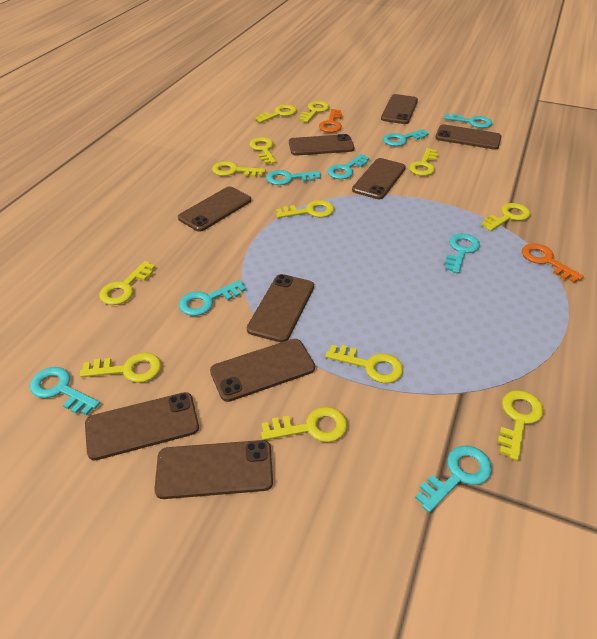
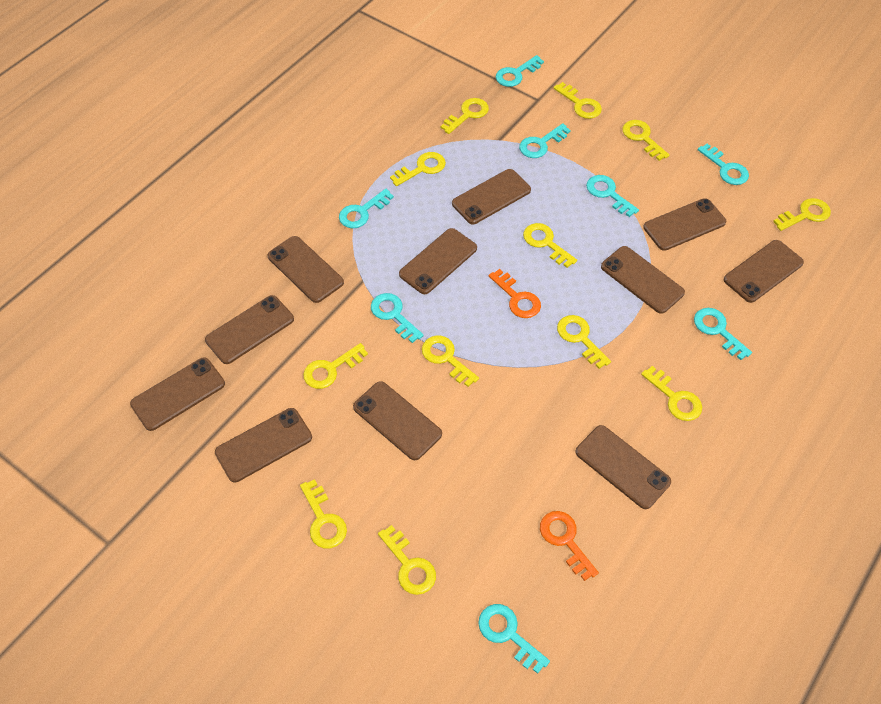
brown phone: [85,392,199,460] [154,440,273,499] [178,186,251,232] [210,339,315,402] [247,274,314,342] [289,134,354,156] [352,158,406,199] [381,94,418,124] [435,124,501,150] = 9 -> [130,357,225,431] [205,295,294,364] [215,408,312,483] [267,236,344,303] [353,381,442,460] [399,228,477,294] [452,169,531,224] [575,425,671,509] [601,246,685,314] [643,198,726,251] [724,240,804,303] = 11

